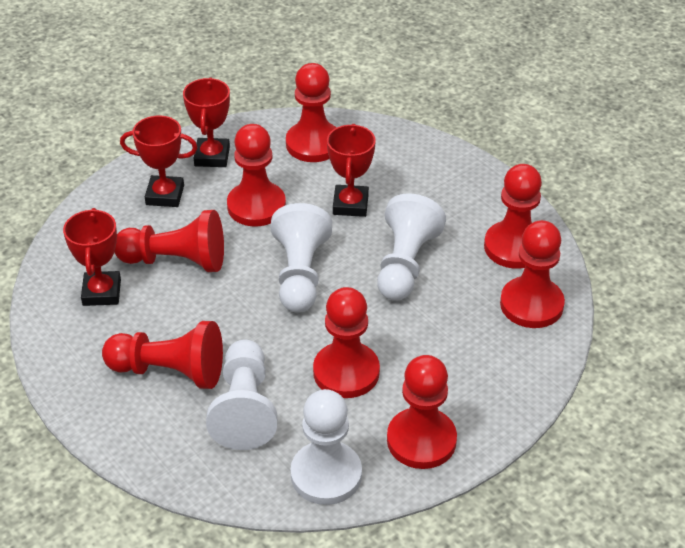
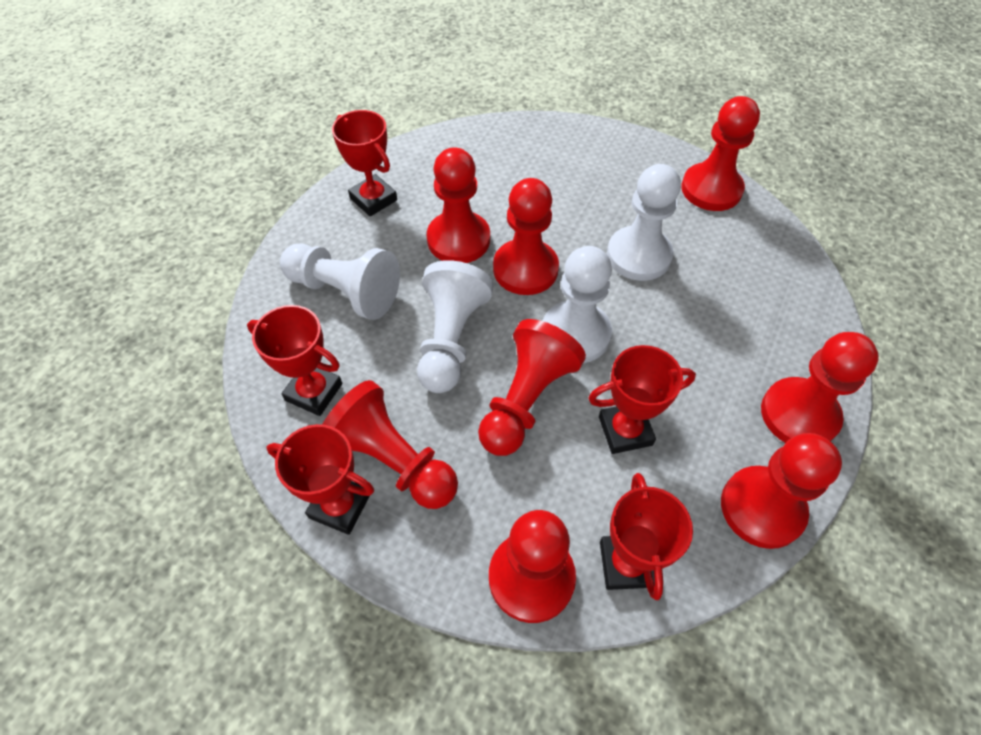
red trophy: [63,208,121,306] [120,116,198,207] [183,78,230,167] [327,124,376,217] = 4 -> [247,305,342,416] [267,424,374,535] [332,110,397,216] [588,345,696,454] [600,473,693,600] = 5

